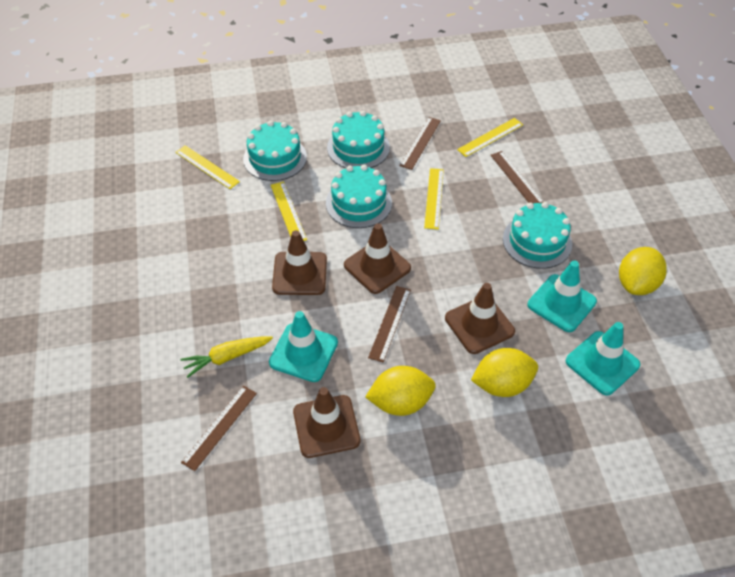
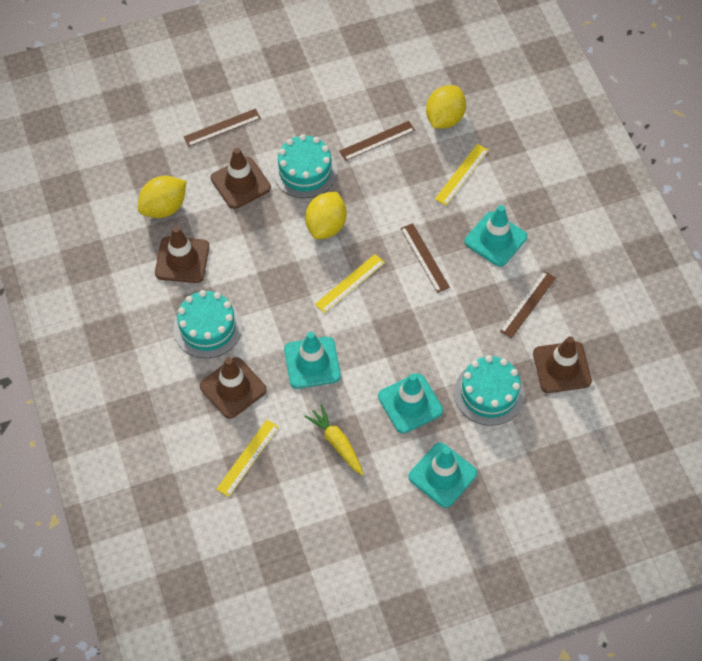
turquoise cake: [243,121,307,181] [326,165,392,228] [327,111,390,168] [503,202,572,269] = 4 -> [173,290,242,358] [273,134,337,198] [454,355,525,426] = 3
turquoise traffic cone: [269,311,338,382] [528,261,597,332] [566,322,640,395] = 3 -> [284,332,341,389] [378,373,443,434] [408,443,477,508] [465,205,527,267] = 4
yellow ruler: [175,145,240,189] [271,182,307,241] [424,168,444,230] [457,118,523,157] = 4 -> [216,420,279,497] [315,254,385,313] [435,144,489,205] = 3

